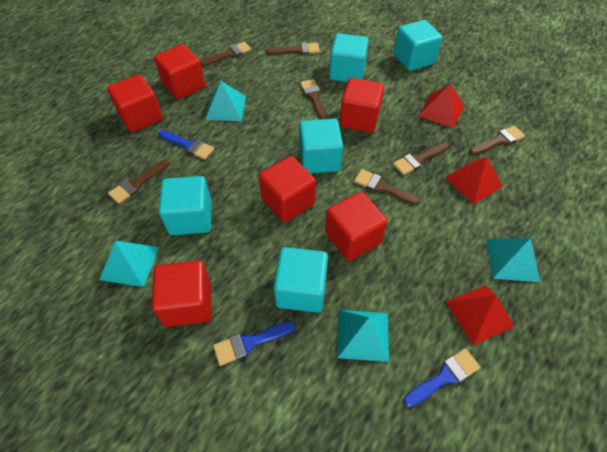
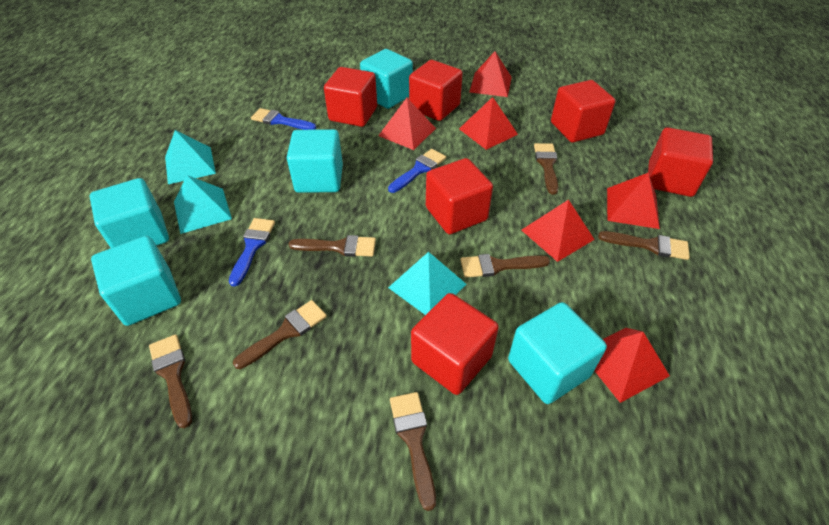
red pyramid: [418,84,464,128] [445,156,503,204] [446,285,515,345] = 3 -> [378,98,436,150] [459,97,518,150] [469,51,512,97] [522,200,595,262] [594,328,670,403] [607,173,660,229] = 6
turquoise pyramid: [99,241,159,287] [205,81,246,121] [337,310,389,362] [487,238,540,282] = 4 -> [165,130,216,184] [174,175,232,234] [388,252,466,315] = 3

